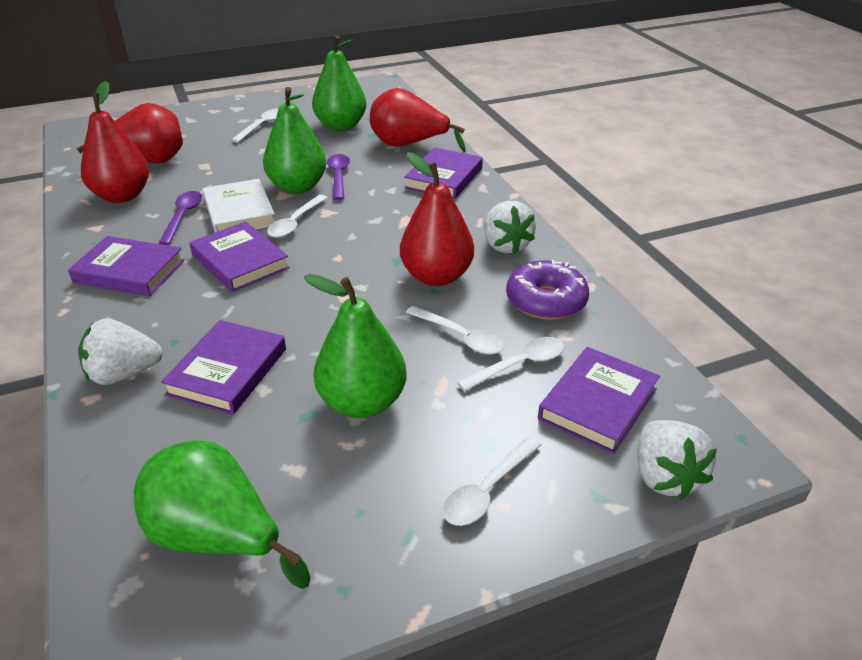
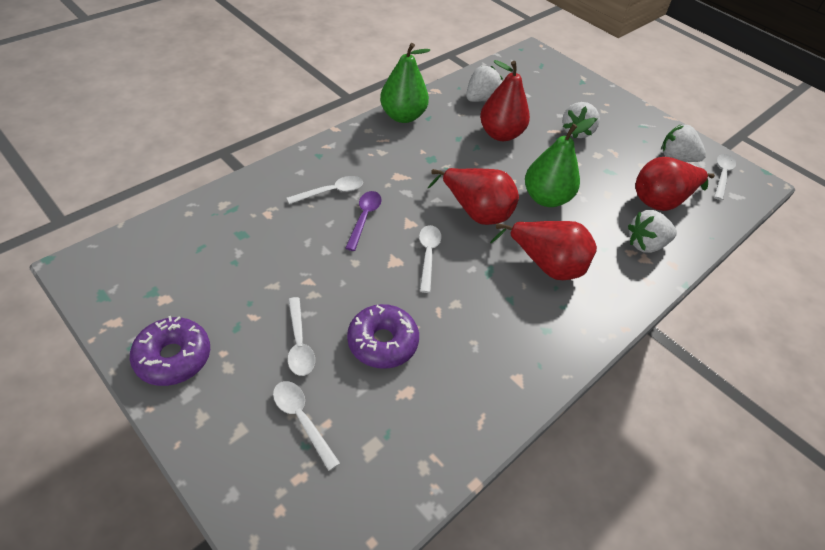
green pear: [134,440,310,589] [263,87,326,194] [304,274,407,418] [312,35,366,131] = 4 -> [380,43,430,123] [525,118,595,207] = 2
purple book: [68,236,184,296] [161,320,286,415] [189,221,290,292] [404,147,483,199] [538,347,660,454] = 5 -> none = 0
purple donut: [506,260,589,320] = 1 -> [130,316,210,386] [347,304,419,369] = 2
purple spoon: [159,191,202,245] [327,154,350,200] = 2 -> [345,191,382,251] = 1
white book: [203,179,275,232] = 1 -> none = 0
white strawberry: [78,318,163,385] [484,201,536,254] [637,420,717,500] = 3 -> [466,66,503,102] [562,102,600,139] [628,210,677,253] [662,125,706,162] = 4

